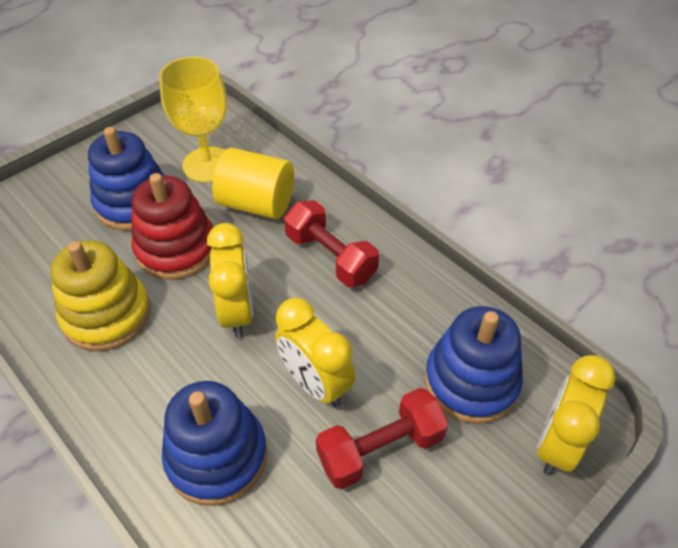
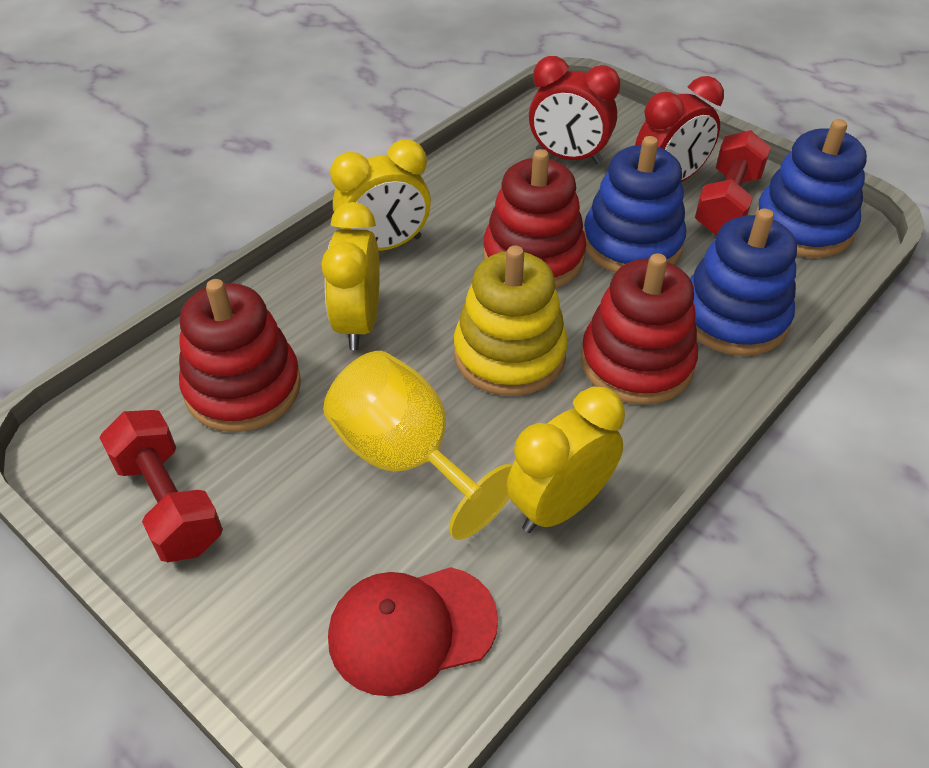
red cap: none = 0 -> [328,567,498,696] = 1
red clock: none = 0 -> [529,56,621,164] [635,76,724,182] = 2
red stacking toy: [131,173,213,280] = 1 -> [179,279,301,432] [483,149,586,288] [581,253,698,405] = 3
yellow cylinder: [212,148,294,219] = 1 -> none = 0

